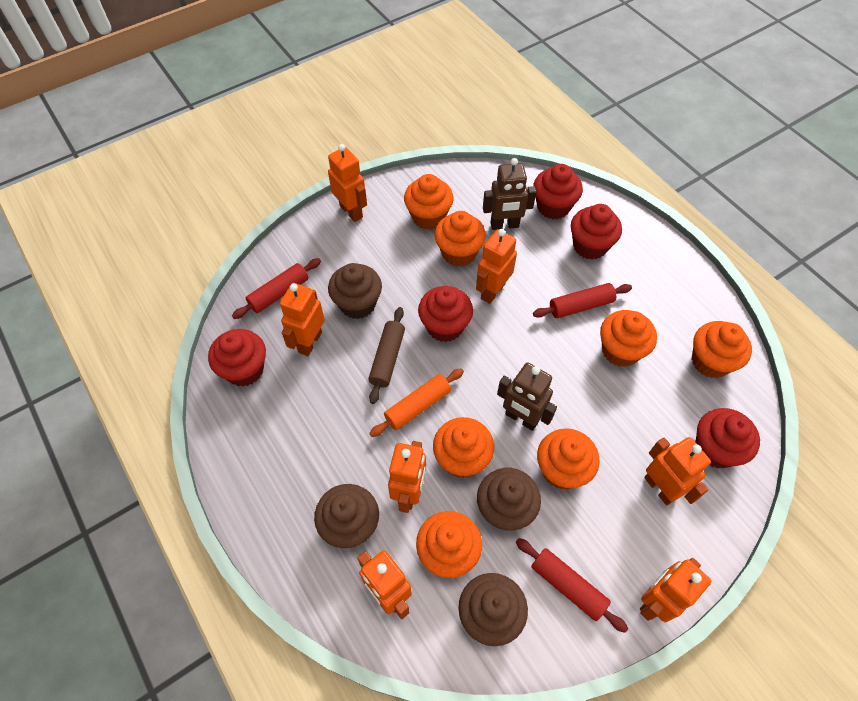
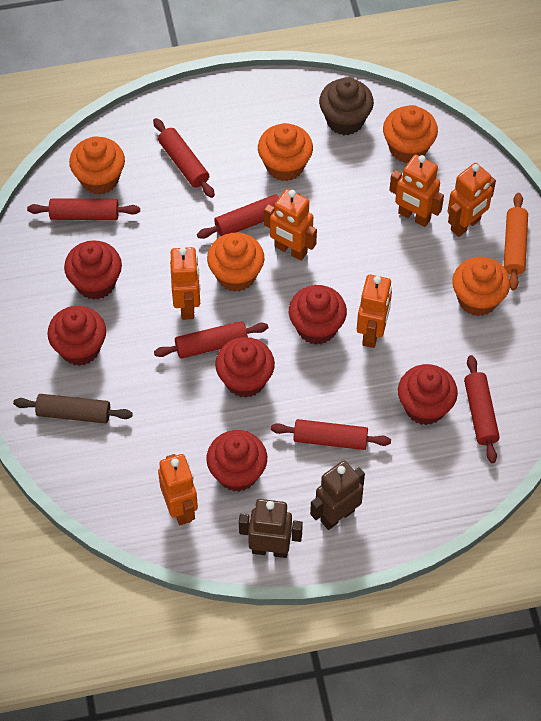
brown cupcake: [314,484,379,548] [328,263,382,319] [458,573,528,646] [477,468,541,531] = 4 -> [319,77,374,135] = 1
orange cupcake: [404,174,454,230] [416,511,482,578] [433,417,494,478] [434,211,486,266] [537,428,600,490] [600,310,657,367] [692,321,752,378] = 7 -> [69,137,125,195] [207,233,264,292] [258,123,313,181] [383,105,438,163] [452,257,510,316] = 5
orange robot: [280,283,325,356] [328,144,367,222] [357,551,412,619] [388,441,426,513] [476,229,517,304] [640,558,711,622] [644,437,711,506] = 7 -> [158,454,198,525] [170,247,201,320] [264,189,317,261] [357,274,392,348] [389,155,444,227] [447,163,496,237] = 6
red cupcake: [208,329,266,386] [418,286,473,342] [533,164,583,219] [571,204,622,260] [695,408,760,469] = 5 -> [47,306,106,366] [64,240,122,300] [206,430,267,492] [215,337,275,398] [289,285,347,345] [398,364,458,425] = 6
red rolling pin: [232,258,321,319] [516,538,628,633] [533,283,632,318] = 3 -> [27,198,140,220] [153,118,215,198] [154,321,268,359] [197,194,300,239] [271,419,391,450] [464,355,500,463] = 6

